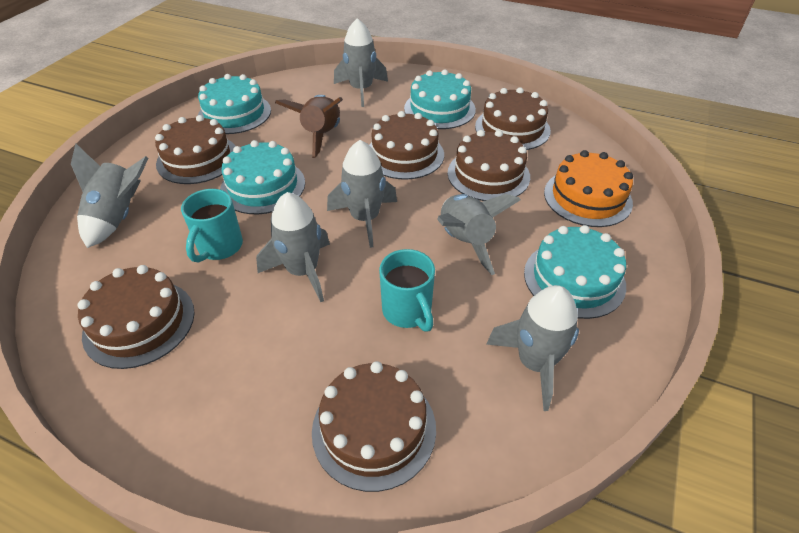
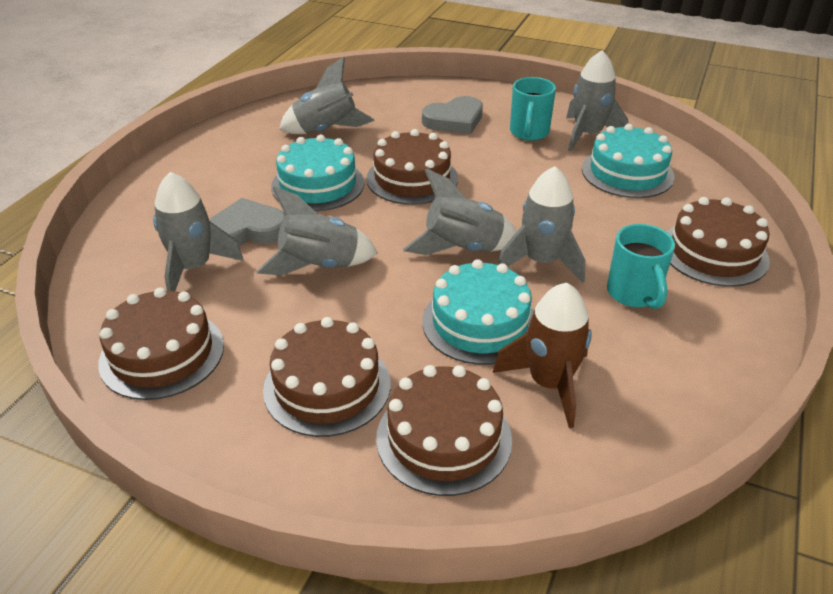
brown cake: [78,265,195,369] [155,115,235,184] [312,361,436,492] [370,111,444,180] [448,130,530,201] [475,87,551,150] = 6 -> [98,288,224,400] [263,317,391,437] [366,129,458,205] [376,365,512,496] [666,197,770,287] = 5
grey heart: none = 0 -> [209,198,286,247] [422,96,483,134] = 2
orange cake: [544,150,633,227] = 1 -> none = 0
turquoise cake: [198,74,271,134] [220,140,305,214] [404,69,476,129] [524,225,626,319] = 4 -> [271,135,364,211] [422,259,534,365] [582,124,674,198] = 3

